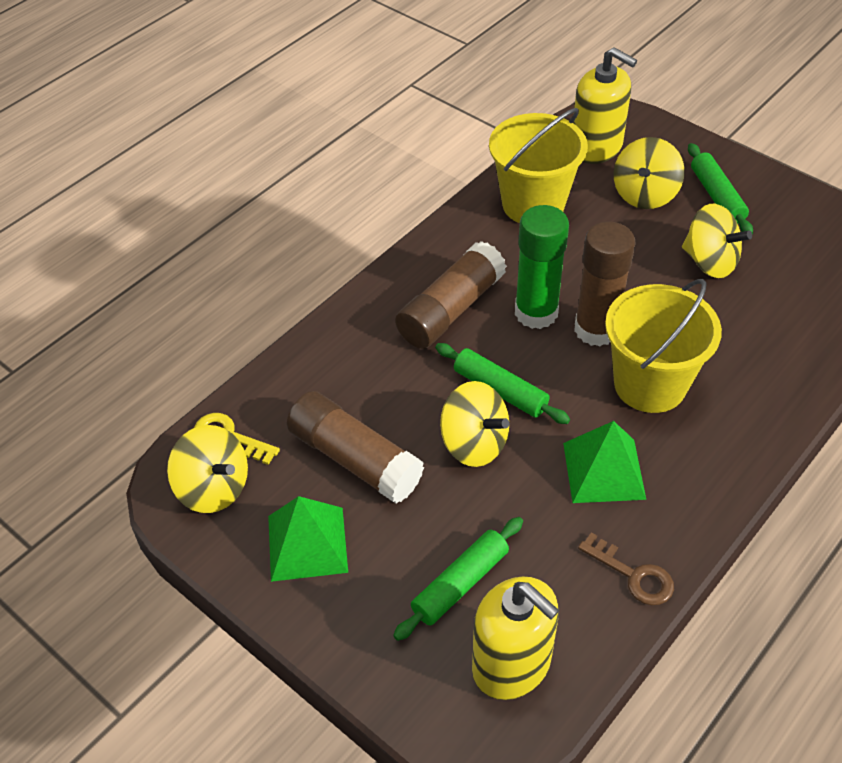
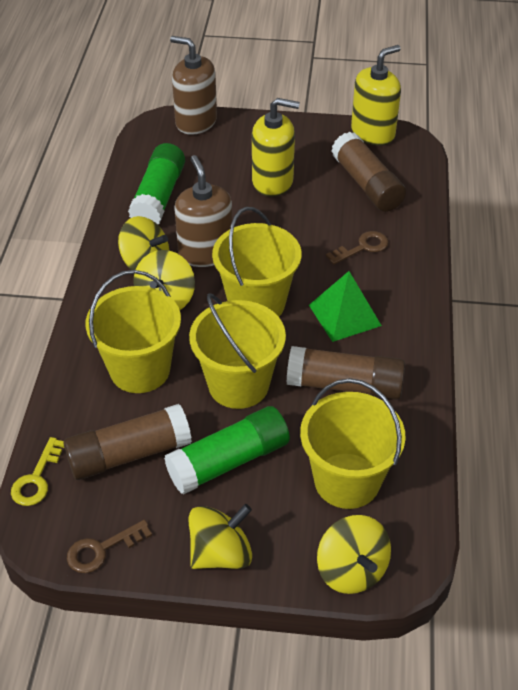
brown key: [578,532,674,605] = 1 -> [67,520,152,573] [326,231,389,265] = 2
brown soap dispenser: none = 0 -> [170,36,217,135] [174,155,232,267] = 2
green glue stick: [515,205,569,329] = 1 -> [128,143,185,224] [164,406,290,494] = 2
green pyramid: [268,496,348,582] [563,421,646,503] = 2 -> [309,271,382,342] = 1
green rolling pin: [393,517,523,641] [435,343,570,424] [688,143,753,234] = 3 -> none = 0
yellow bucket: [489,108,588,223] [605,279,722,413] = 2 -> [85,270,181,393] [189,293,286,409] [212,207,301,317] [300,378,406,509] = 4

